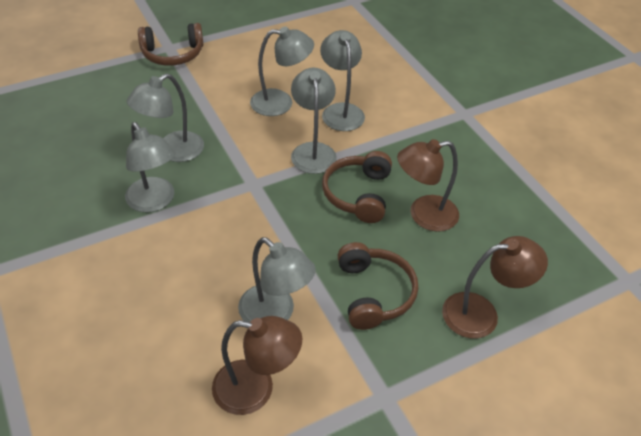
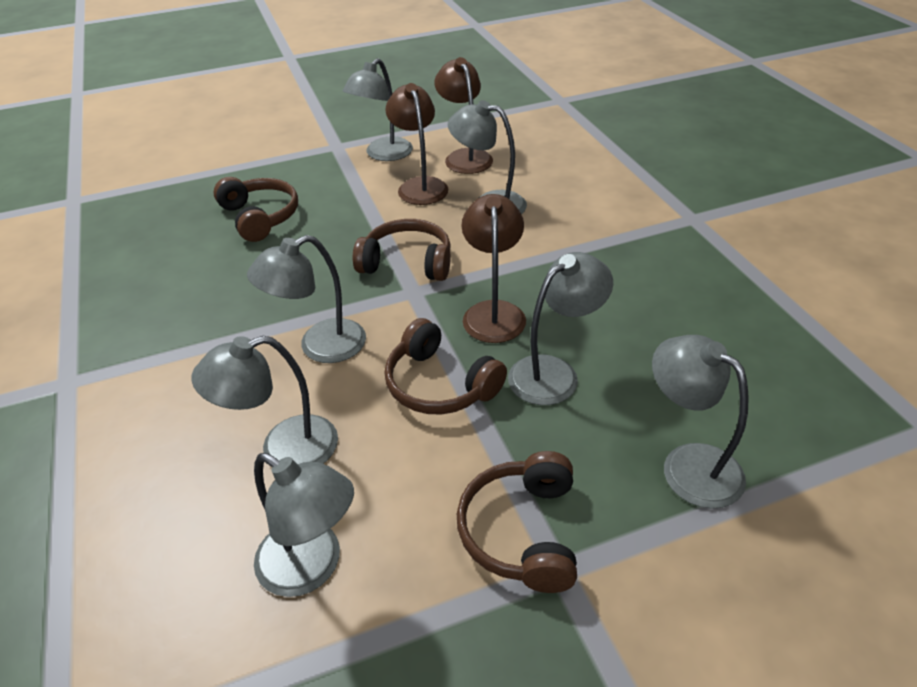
brown headphones: [138,23,203,66] [322,151,392,223] [337,242,418,330] = 3 -> [213,177,298,242] [353,219,451,281] [385,318,507,415] [457,451,577,593] = 4
grey lamp: [125,122,175,213] [127,74,204,162] [238,237,316,322] [250,27,314,116] [291,68,337,174] [320,30,365,131] = 6 -> [192,336,338,464] [247,235,366,363] [254,453,354,597] [342,58,413,161] [448,100,527,214] [508,252,613,405] [652,335,749,509] = 7

